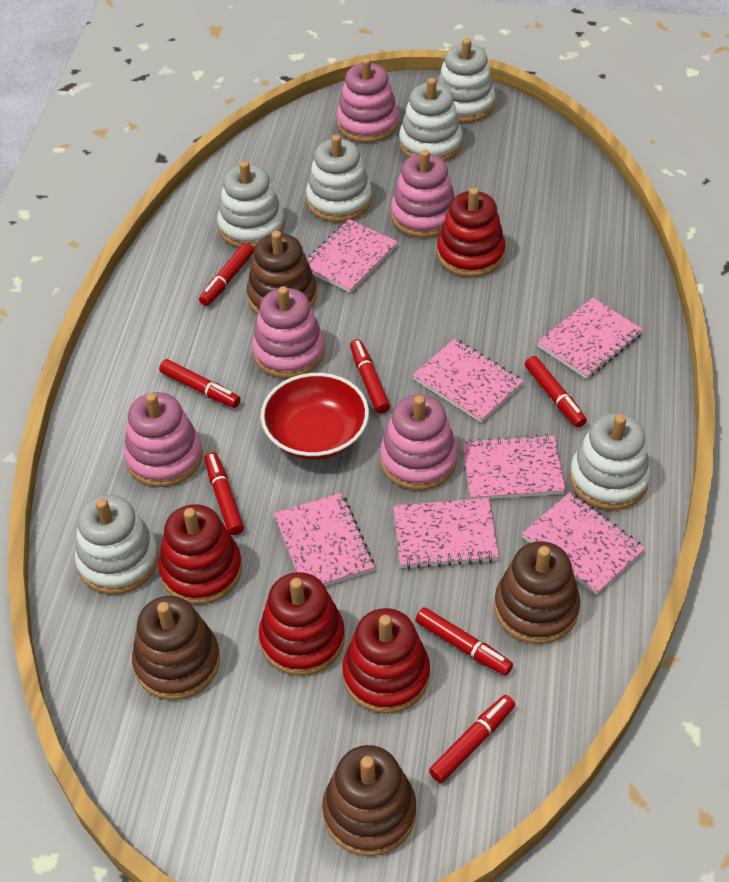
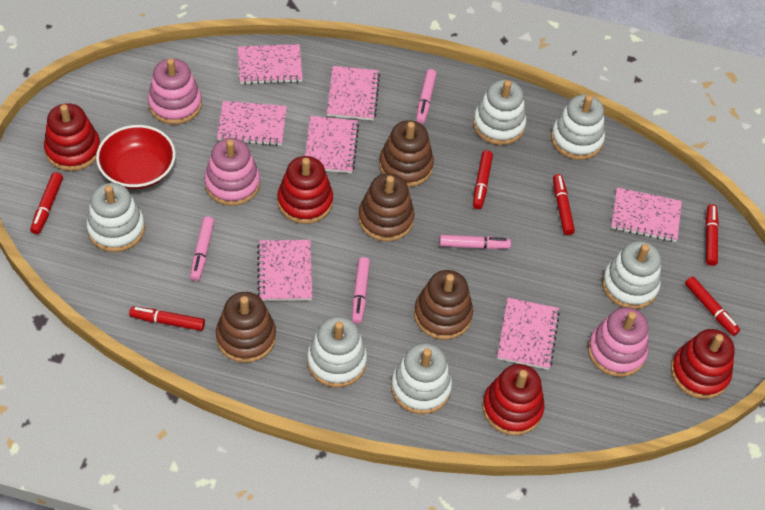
pink marker: none = 0 -> [190,216,214,281] [352,257,370,324] [416,69,437,124] [439,235,511,249] = 4
pink stacking toy: [124,392,203,487] [252,286,325,378] [337,58,399,143] [380,395,458,490] [391,150,455,238] = 5 -> [148,58,202,124] [204,138,260,206] [588,307,648,377] = 3
red marker: [159,359,241,408] [199,243,254,306] [204,452,244,535] [350,339,390,414] [415,607,513,676] [429,695,515,783] [525,356,587,428] = 7 -> [30,172,63,234] [129,307,205,331] [473,150,493,209] [553,174,575,235] [685,276,740,336] [705,204,719,266] = 6

